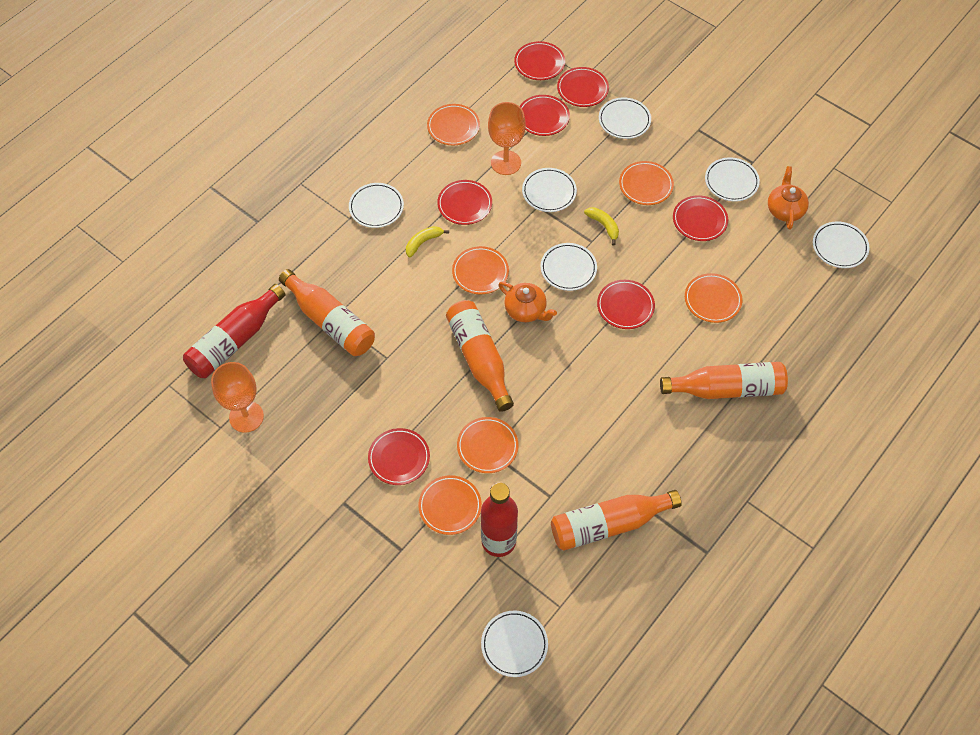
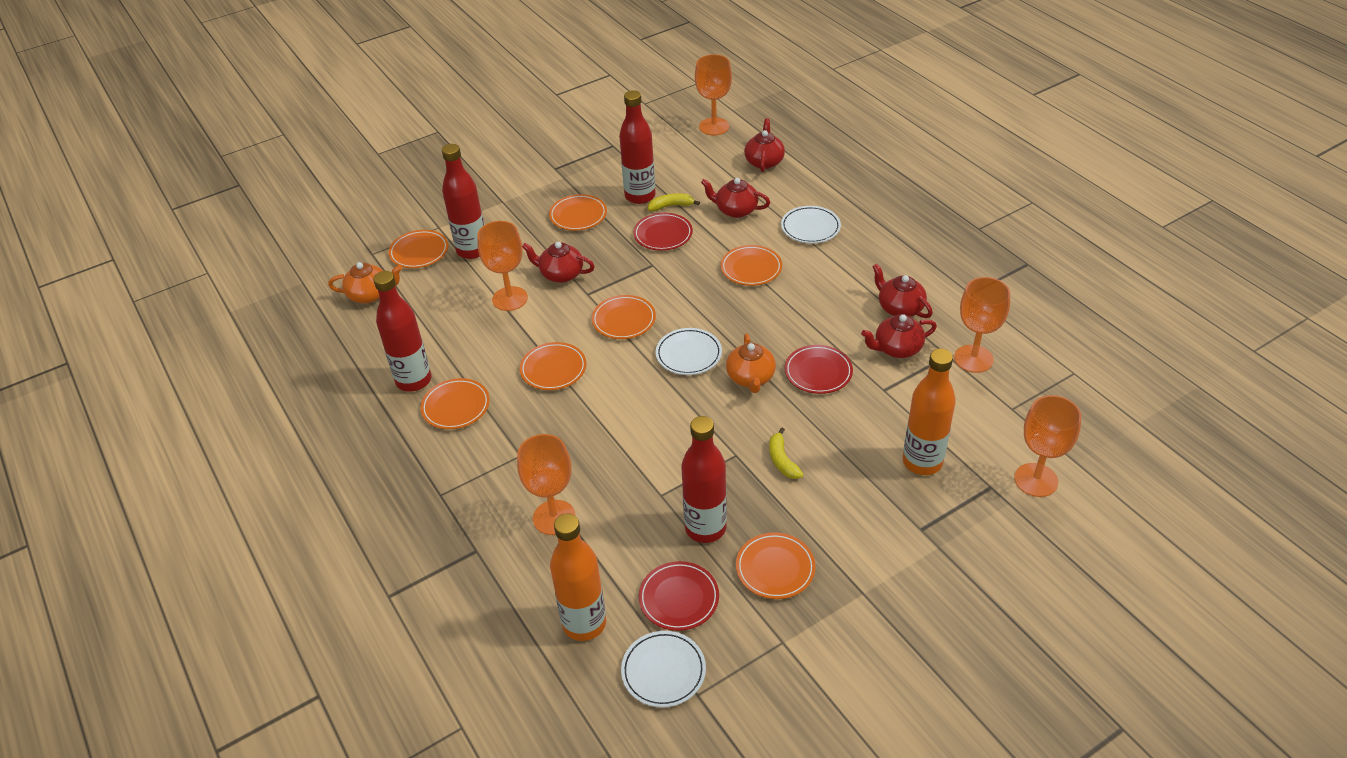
orange bottle: [279,269,375,356] [446,300,514,412] [551,490,682,551] [660,362,788,399] = 4 -> [550,514,606,641] [903,349,956,475] = 2
orange goblet: [211,362,264,433] [488,102,526,175] = 2 -> [477,221,528,311] [517,434,576,535] [695,54,732,135] [954,277,1010,373] [1014,395,1081,497] = 5
orange plate: [418,475,482,535] [427,104,480,145] [452,246,509,294] [457,417,518,473] [619,161,674,205] [685,273,742,323] = 6 -> [388,230,448,268] [421,378,490,429] [520,342,586,390] [549,194,607,231] [592,295,656,339] [721,245,782,286] [736,532,816,599] = 7
red bottle: [183,284,286,378] [481,483,518,557] = 2 -> [373,271,432,392] [442,144,484,259] [619,90,656,204] [681,416,727,543] = 4
red plate: [368,428,430,485] [437,180,492,225] [514,41,565,80] [520,95,570,136] [557,67,609,107] [597,280,655,329] [673,195,728,241] = 7 -> [633,213,693,251] [639,561,719,631] [785,345,853,394] = 3
red teapot: none = 0 -> [522,242,595,283] [701,178,770,218] [744,118,785,172] [861,314,937,358] [872,264,933,318] = 5
white plate: [349,183,404,228] [481,611,548,677] [522,168,577,212] [540,243,597,291] [599,97,651,139] [705,157,760,201] [813,221,869,268] = 7 -> [621,631,706,708] [656,328,722,375] [781,206,841,243] = 3

